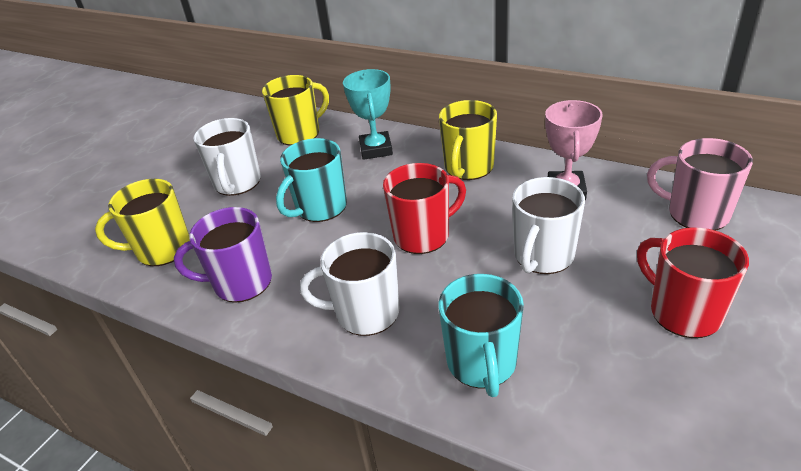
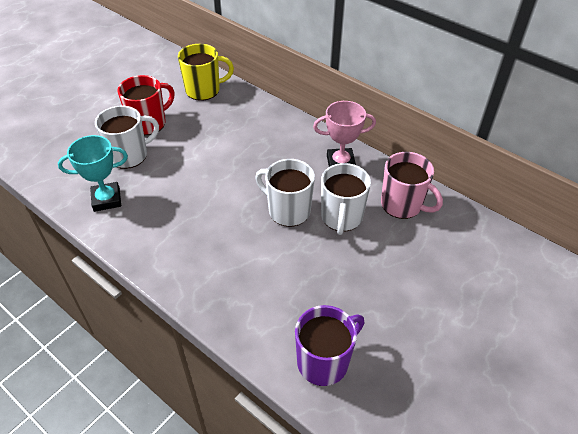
red mug: [383,163,466,254] [637,227,749,338] = 2 -> [117,75,175,135] = 1
turquoise mug: [276,138,347,222] [439,274,524,397] = 2 -> none = 0
yellow mug: [95,179,190,266] [262,75,329,146] [439,100,497,180] = 3 -> [178,44,234,101] = 1

